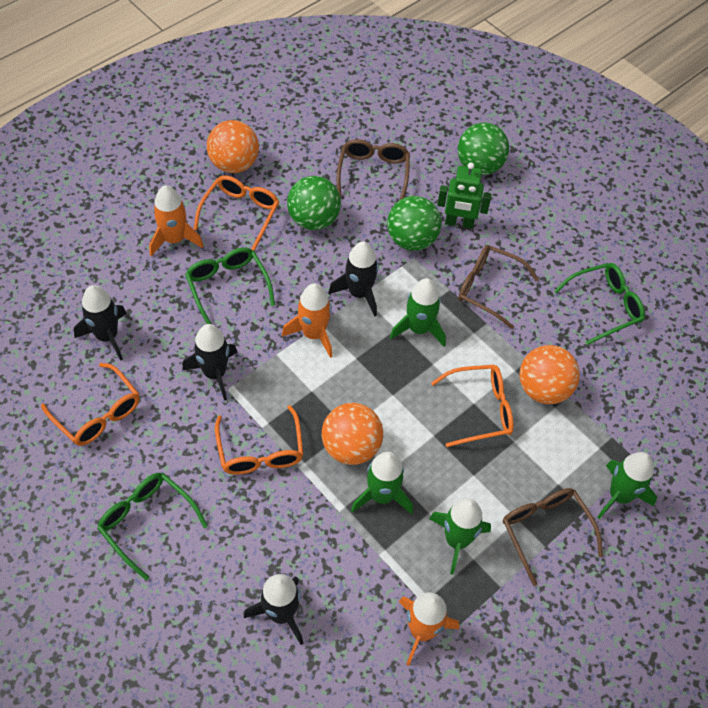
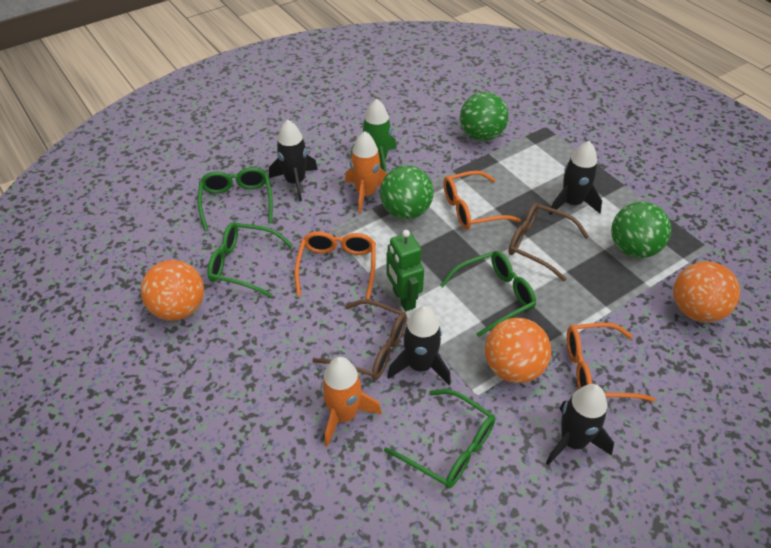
brown glasses: [337,139,410,200] [458,245,539,329] [503,488,603,586] = 3 -> [313,299,407,380] [508,203,589,281] = 2
green glasses: [97,473,208,580] [185,248,275,324] [554,263,645,345] = 3 -> [198,167,273,232] [207,222,293,297] [384,389,495,489] [440,251,536,337] = 4
green rocket: [351,452,413,514] [390,278,446,347] [429,498,491,575] [598,452,657,519] = 4 -> [351,99,396,172] = 1
orange glasses: [41,363,140,446] [194,175,279,251] [215,405,304,475] [431,365,514,447] = 4 -> [295,231,376,299] [443,171,521,229] [566,323,655,402] = 3
orange rocket: [149,185,204,256] [282,284,332,358] [399,592,459,666] = 3 -> [321,357,382,447] [345,131,387,214] = 2

